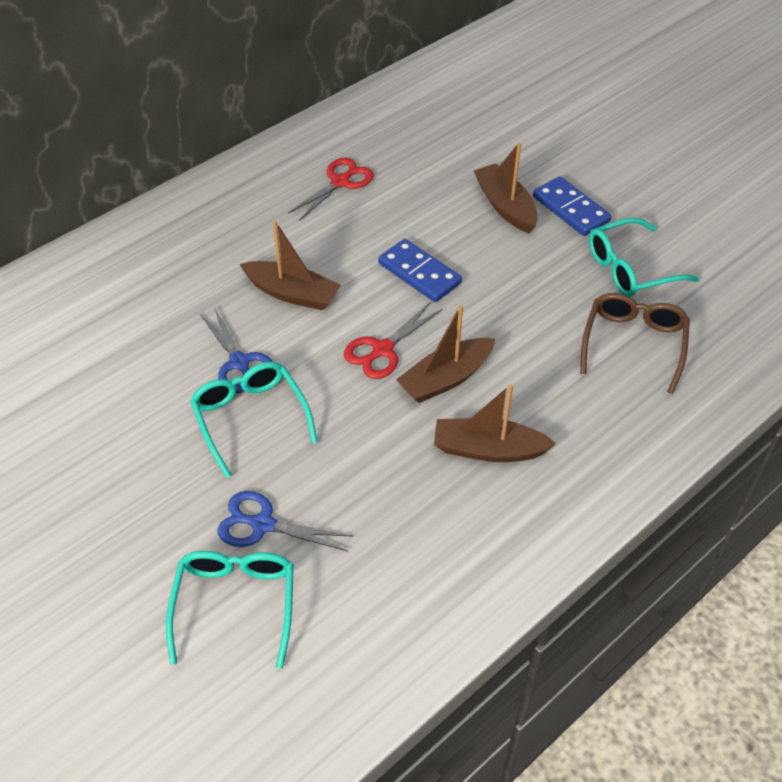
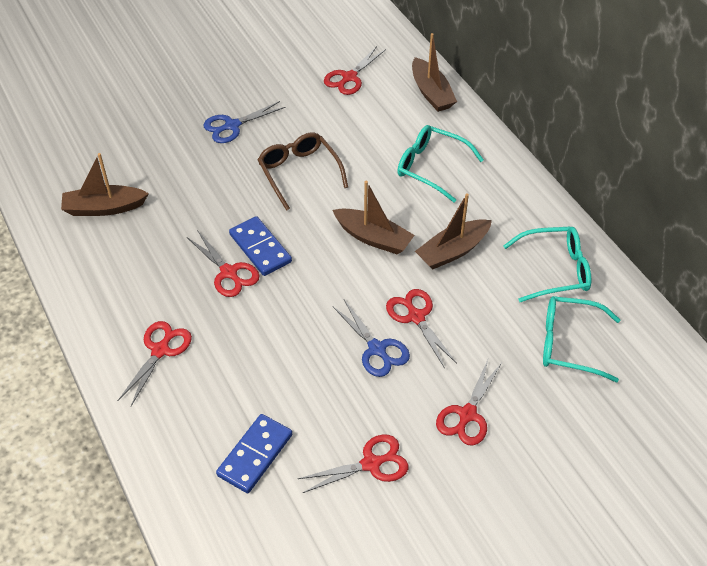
red scissors: [288,158,374,221] [344,303,442,379] = 2 -> [118,321,192,406] [187,230,259,297] [298,434,408,493] [324,46,386,95] [386,289,457,369] [436,360,502,446] = 6

